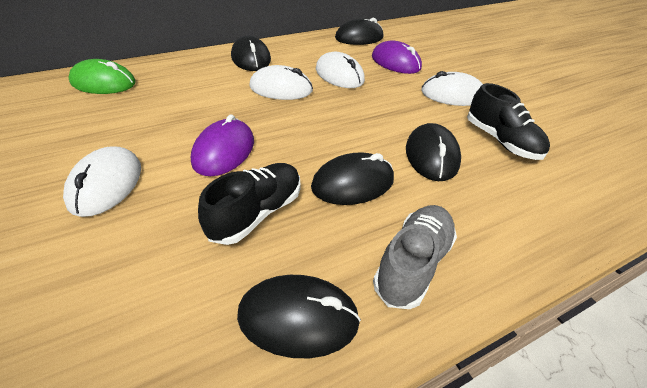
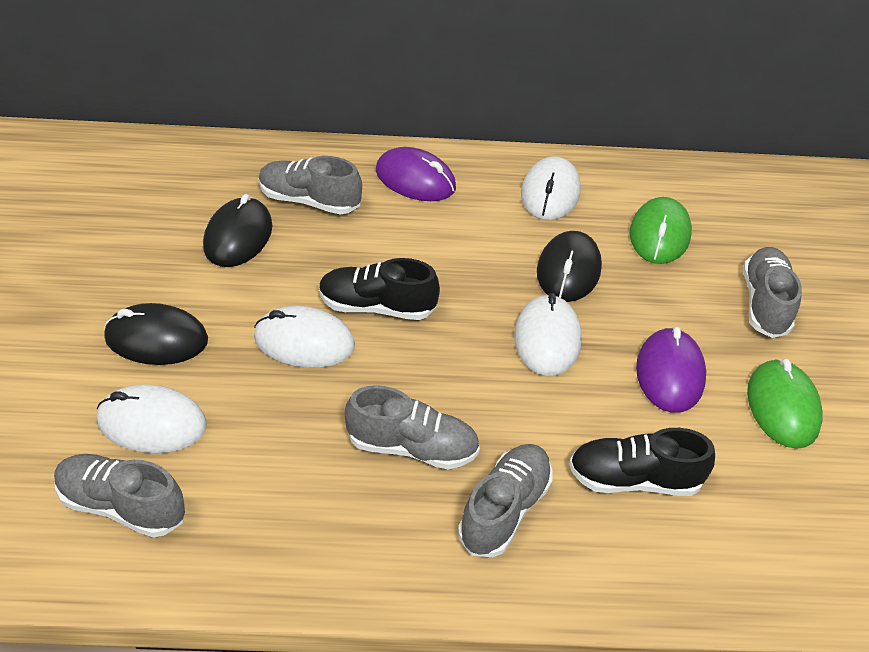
black mouse: [231,36,271,71] [237,275,361,358] [311,152,394,205] [335,18,383,45] [406,123,461,181] = 5 -> [104,303,208,365] [203,194,272,267] [537,231,602,302] = 3
green mouse: [68,59,136,94] = 1 -> [630,197,692,264] [747,359,823,449] = 2
grey shoe: [373,205,457,309] = 1 -> [54,454,185,537] [259,156,362,214] [345,385,480,469] [458,444,553,557] [743,247,802,338] = 5

